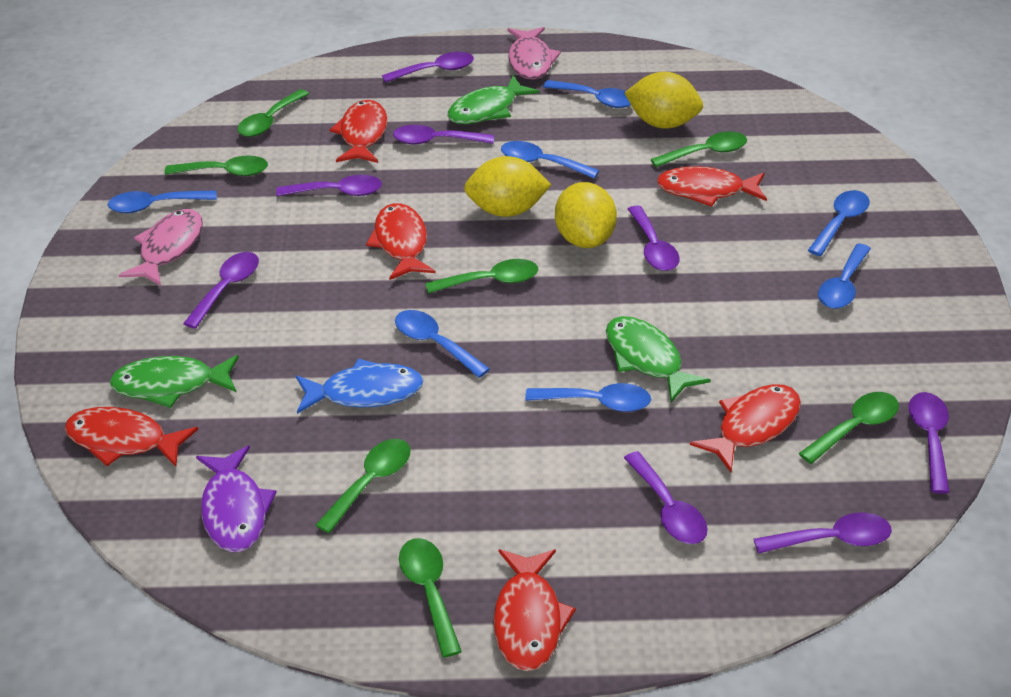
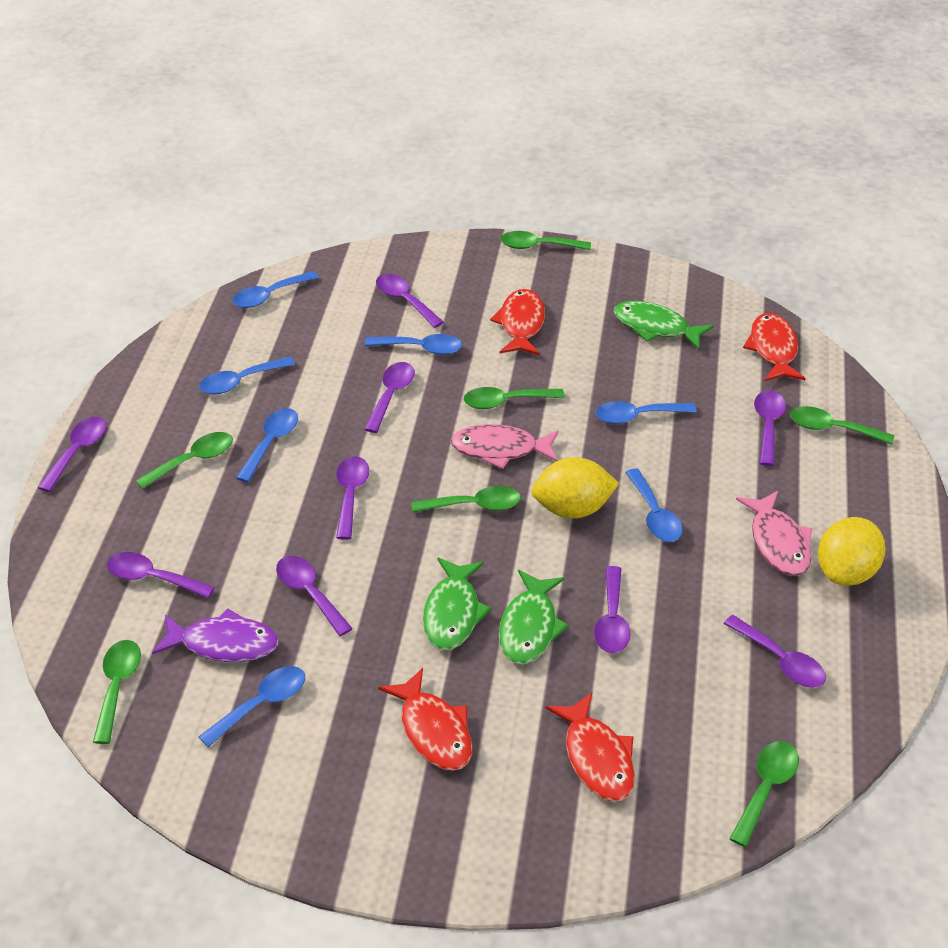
blue fish: [296,359,424,414] = 1 -> none = 0
purple spoon: [183,252,259,329] [276,175,382,196] [382,52,474,83] [393,125,494,144] [624,451,708,544] [628,205,680,271] [754,513,892,554] [909,392,950,494] = 8 -> [38,417,107,492] [107,552,215,599] [276,556,353,636] [336,456,369,540] [364,362,415,433] [376,274,444,328] [594,566,631,653] [723,615,826,688] [754,390,786,466] = 9
red fish: [65,407,198,467] [329,100,387,163] [366,203,435,280] [493,549,576,671] [657,166,767,207] [690,384,801,472] = 6 -> [378,668,472,771] [490,289,545,355] [546,692,635,801] [743,313,806,381] = 4
yellow lemon: [464,156,551,217] [555,182,617,248] [624,72,703,129] = 3 -> [531,457,619,519] [818,517,885,586] = 2

